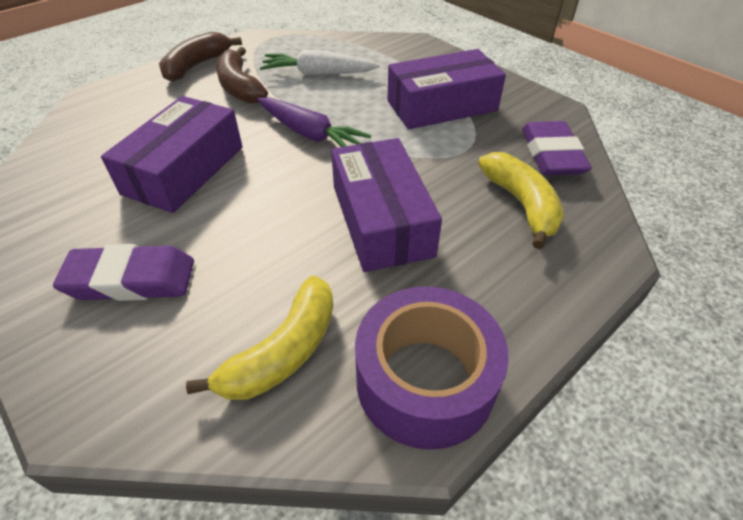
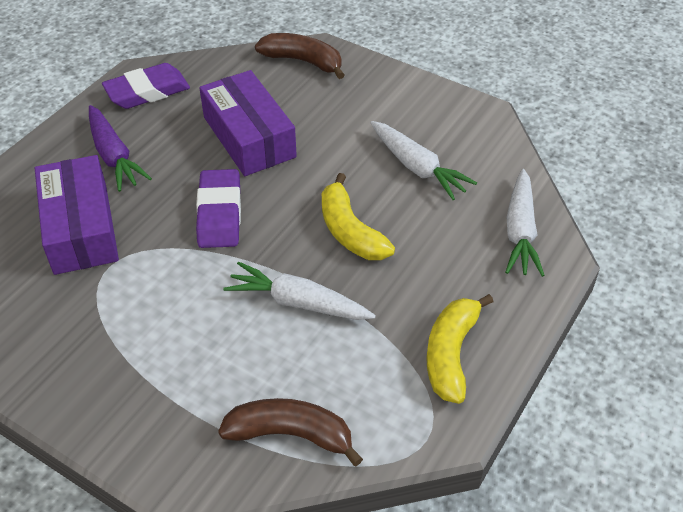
purple box: [101,96,242,213] [331,138,442,272] [387,49,506,129] = 3 -> [35,155,119,275] [199,70,297,176] = 2
purple tape: [355,286,509,450] = 1 -> none = 0
white carrot: [260,50,380,75] = 1 -> [223,261,376,320] [371,121,477,200] [505,169,545,277] = 3

